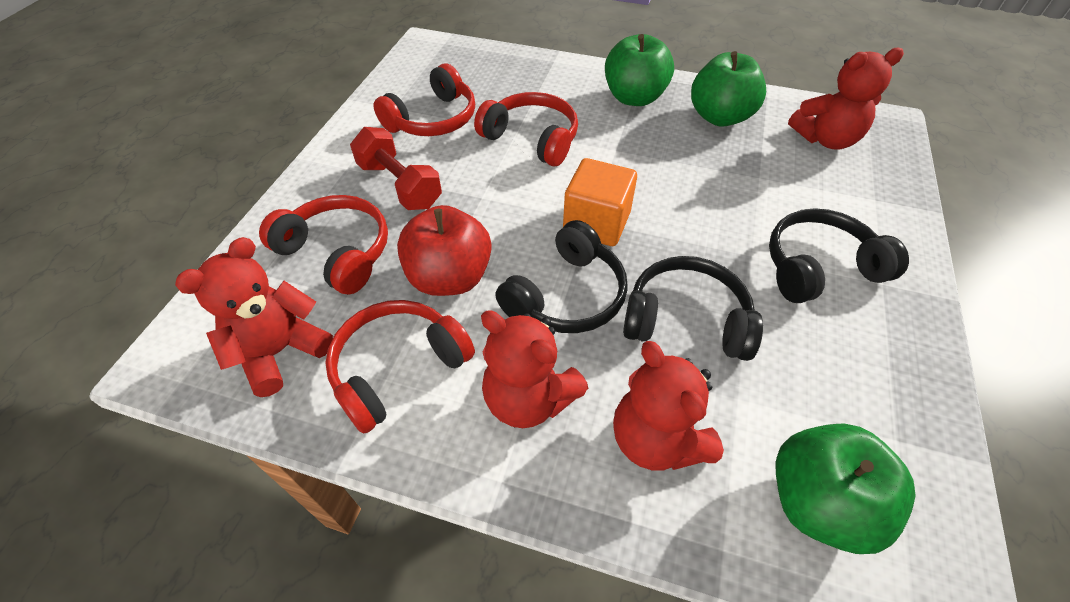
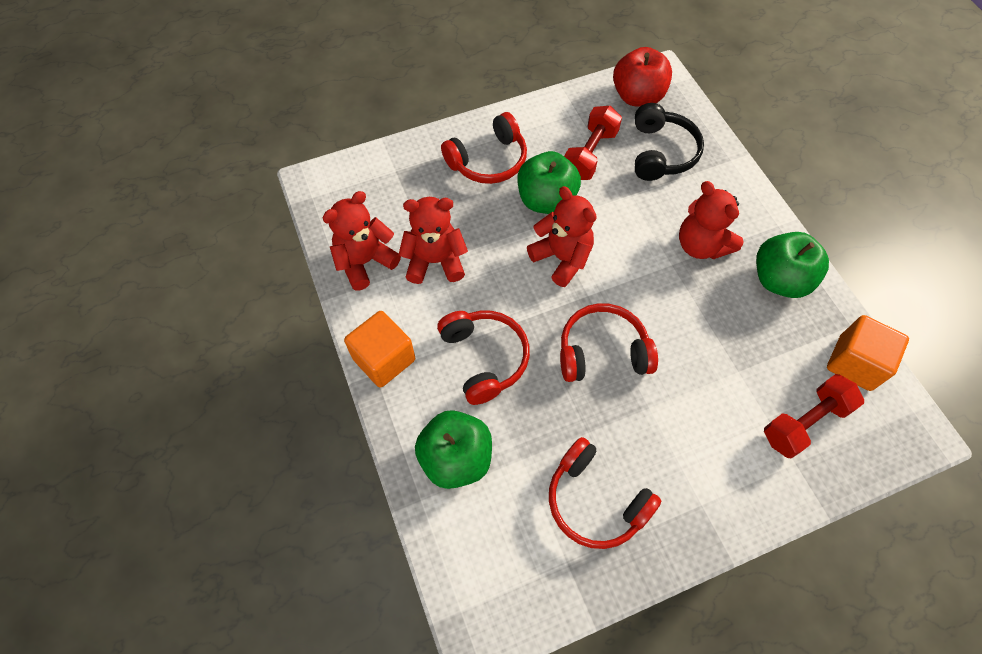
black headphones: [495,220,628,333] [623,256,763,361] [769,208,909,303] = 3 -> [635,103,704,181] = 1
orange cube: [563,158,637,246] = 1 -> [344,311,415,388] [827,315,909,391] = 2
red dumbbell: [350,127,442,210] = 1 -> [564,106,622,180] [764,374,864,459] = 2

